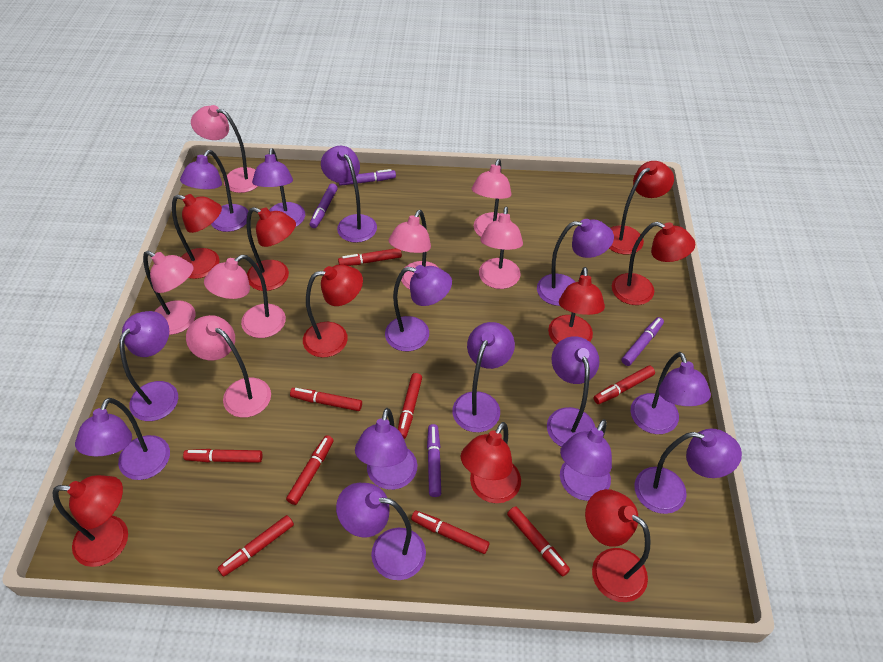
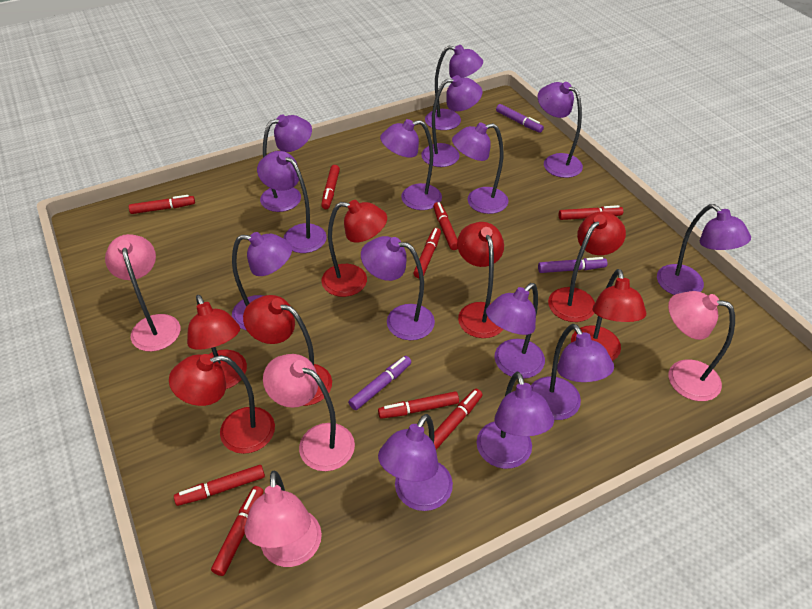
pink lamp: [143,251,196,335] [186,315,271,418] [191,105,258,193] [204,255,286,338] [388,210,439,289] [472,159,511,237] [479,207,523,289] = 7 -> [105,234,180,352] [244,470,322,567] [263,354,355,471] [668,291,735,401] = 4
purple marker: [309,183,338,228] [339,169,396,186] [427,424,441,497] [621,317,664,366] = 4 -> [348,356,411,410] [496,104,544,133] [538,257,607,273] = 3
red lamp: [53,475,128,567] [172,194,222,279] [247,207,296,291] [303,265,363,358] [461,422,521,503] [548,267,605,345] [585,489,651,602] [609,161,674,254] [612,222,695,305] = 9 -> [169,354,275,454] [187,295,247,389] [243,295,332,406] [322,200,387,297] [457,222,504,338] [548,211,626,322] [571,269,646,361] = 7

